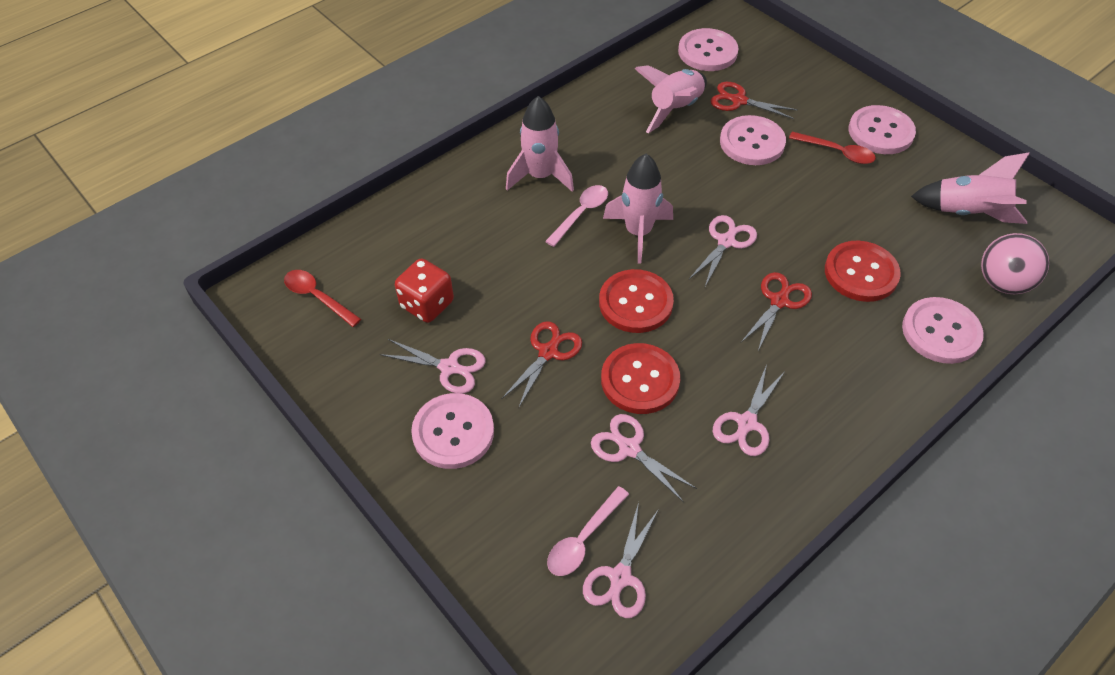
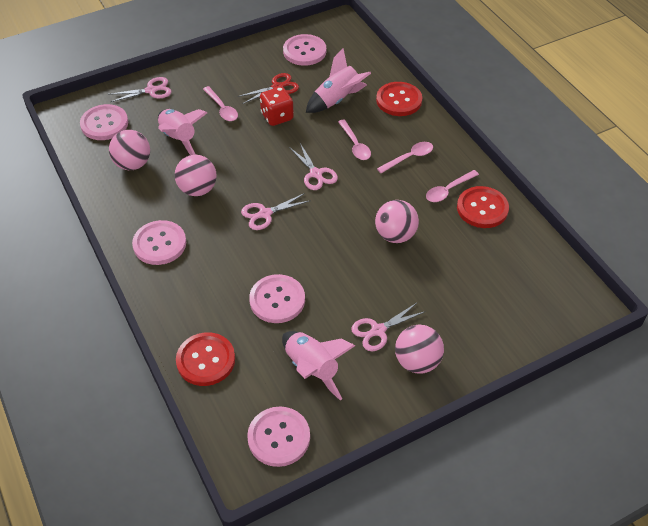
pink ball: [981,233,1049,294] = 1 -> [109,130,150,170] [175,155,217,196] [375,200,419,243] [395,325,444,374] = 4
pink rocket: [506,96,574,192] [603,154,673,264] [635,65,707,133] [911,152,1030,224] = 4 -> [158,109,207,155] [282,331,355,400] [306,48,371,113] = 3
pink scissors: [380,339,486,394] [583,502,659,618] [591,414,697,502] [688,215,757,286] [713,364,784,456] = 5 -> [108,77,172,102] [241,193,311,230] [289,143,338,190] [351,302,426,351] = 4
pink spoon: [545,185,608,247] [547,486,629,576] = 2 -> [203,86,238,121] [338,119,371,160] [377,142,433,173] [426,170,479,202] = 4
red scissors: [501,321,582,409] [710,82,798,119] [741,272,812,351] = 3 -> [237,73,299,104] = 1
red spoon: [284,270,361,327] [789,132,876,164] = 2 -> none = 0

